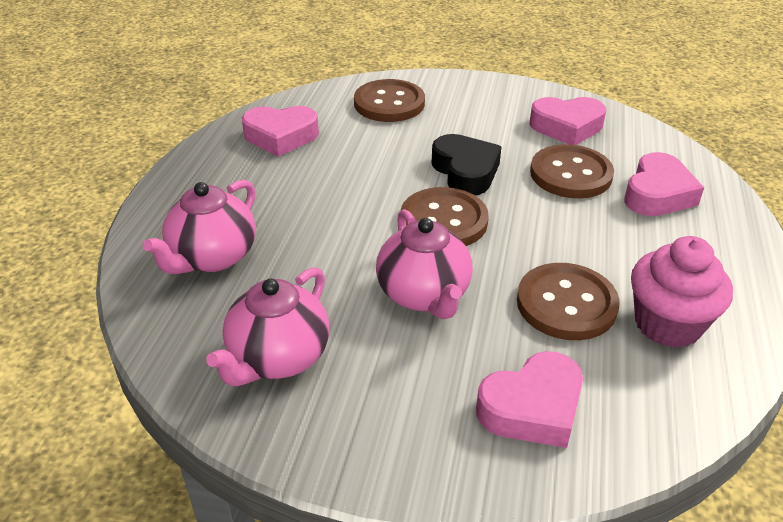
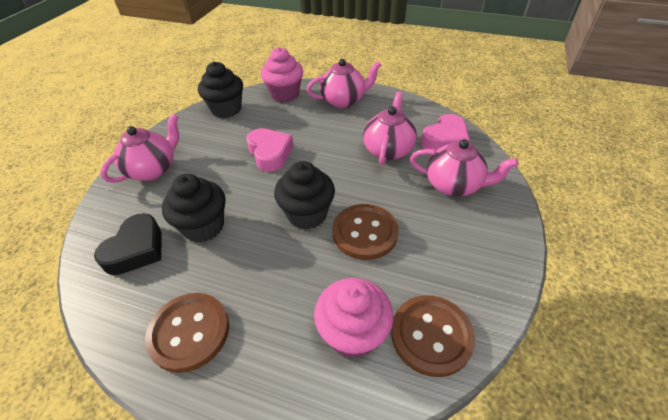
black cupcake: none = 0 -> [162,174,226,242] [198,61,243,118] [274,161,335,229] = 3
brown button: [354,79,425,122] [401,187,489,246] [517,263,620,340] [530,144,614,198] = 4 -> [145,293,229,373] [332,204,398,260] [391,295,475,377] = 3
pink cupcake: [631,236,733,348] = 1 -> [261,47,303,102] [314,278,394,358] = 2
pink heart: [242,106,319,157] [476,351,583,448] [529,97,606,145] [624,152,704,216] = 4 -> [246,128,294,172] [421,114,470,151] = 2
pink teapot: [143,180,256,274] [206,267,329,386] [376,209,473,319] = 3 -> [100,113,179,183] [307,59,381,108] [363,92,417,165] [410,139,518,197] = 4

